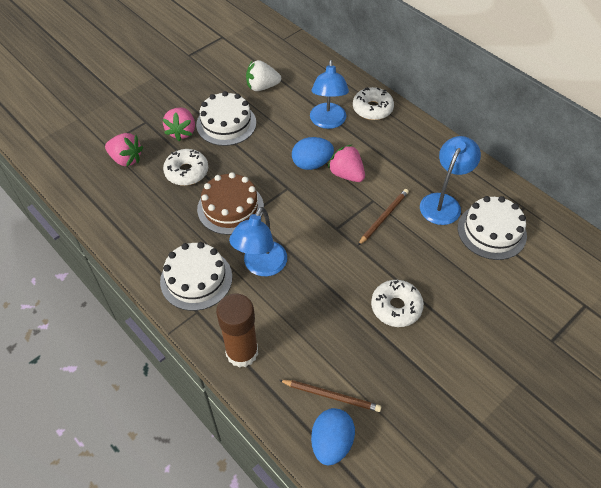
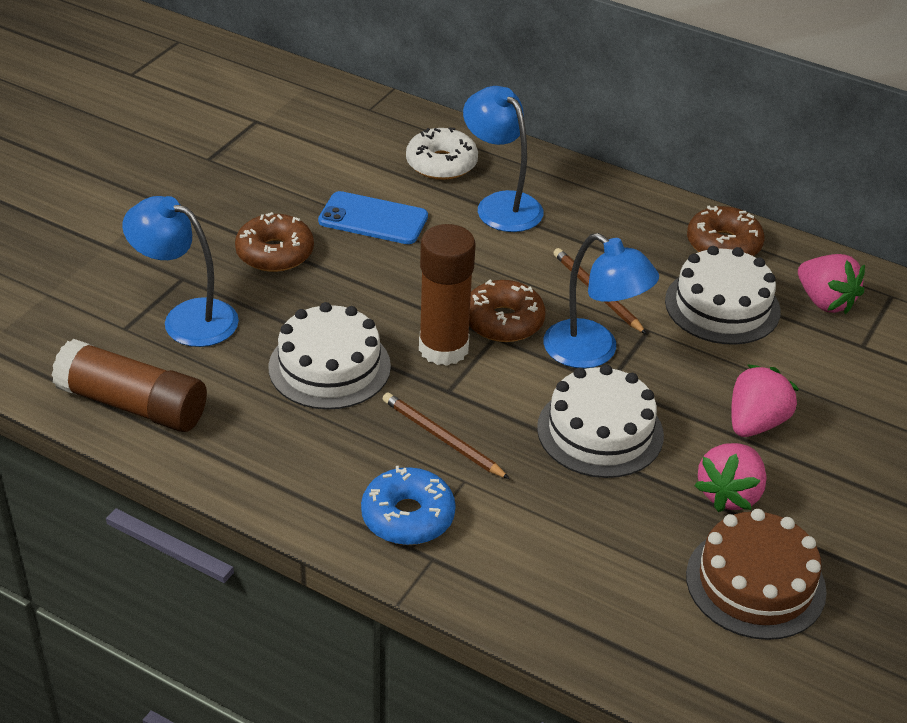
blue donut: none = 0 -> [361,466,456,545] = 1
blue egg: [292,137,334,170] [311,408,355,465] = 2 -> none = 0
blue phone: none = 0 -> [318,191,428,244] = 1
brown donut: none = 0 -> [235,212,314,272] [469,280,545,342] [687,205,764,256] = 3
brown glue stick: [216,294,258,368] = 1 -> [51,339,207,432] [419,224,475,366] = 2
white donut: [163,149,208,186] [353,87,394,120] [371,280,424,327] = 3 -> [406,128,478,180] = 1
white strawberry: [246,60,281,91] = 1 -> none = 0

